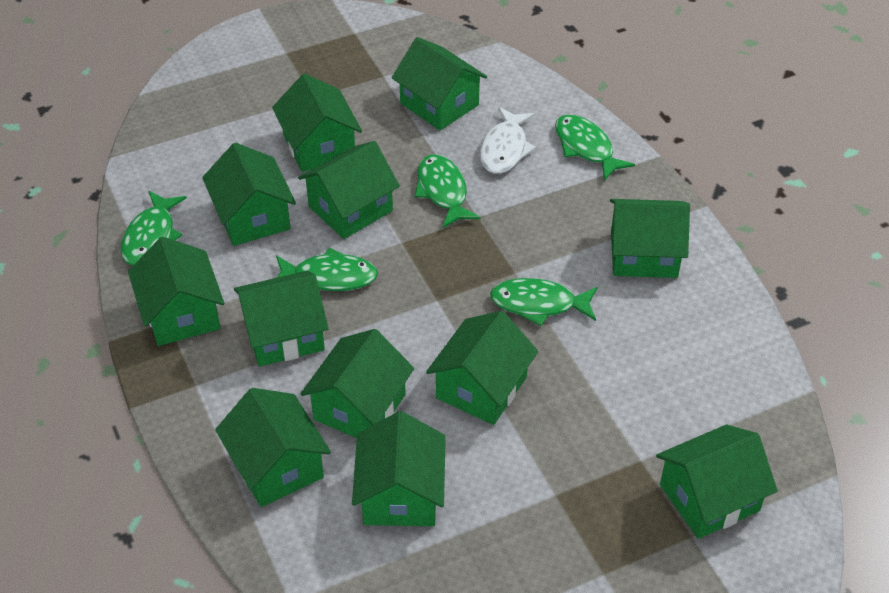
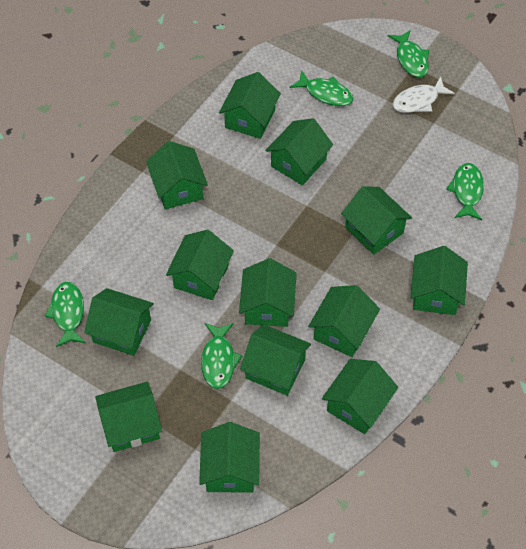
green house: [128,237,224,346] [202,143,296,246] [215,388,331,507] [234,271,329,367] [272,74,362,172] [298,141,400,239] [300,329,414,438] [352,411,446,526] [392,37,487,130] [426,311,538,425] [610,199,690,278] [656,424,778,539] = 12 -> [84,288,154,356] [95,382,162,452] [146,141,208,209] [166,230,234,300] [199,422,260,493] [219,72,281,139] [239,258,297,327] [240,324,311,396] [265,118,333,185] [308,285,380,357] [322,359,398,434] [341,186,412,255] [410,246,468,315] = 13

